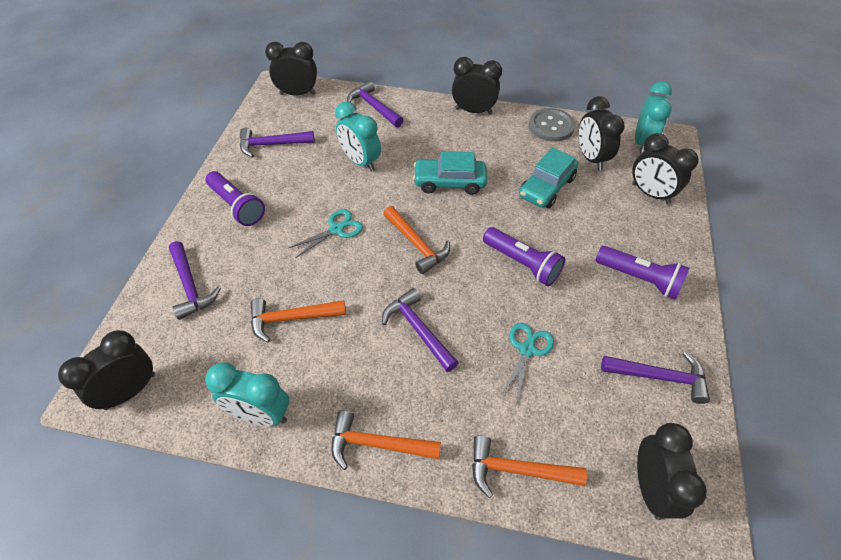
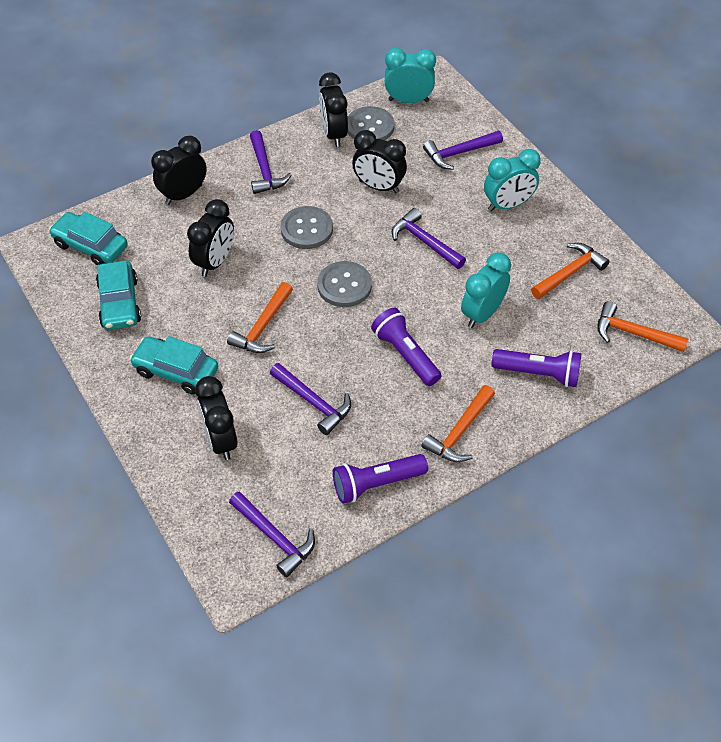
black clock: [58,330,155,410] [265,42,317,96] [452,57,502,114] [579,96,625,171] [632,133,699,204] [637,423,707,520] = 6 -> [151,136,207,205] [187,199,234,277] [195,376,238,460] [319,73,348,147] [352,130,407,193] = 5
grey button: [529,108,575,142] = 1 -> [280,206,333,249] [317,261,372,307] [347,106,394,140] = 3
turquoise car: [413,151,487,195] [519,147,578,208] = 2 -> [49,212,128,265] [96,260,141,330] [130,336,218,395] = 3
turquoise scissors: [289,209,363,258] [501,323,554,402] = 2 -> none = 0

